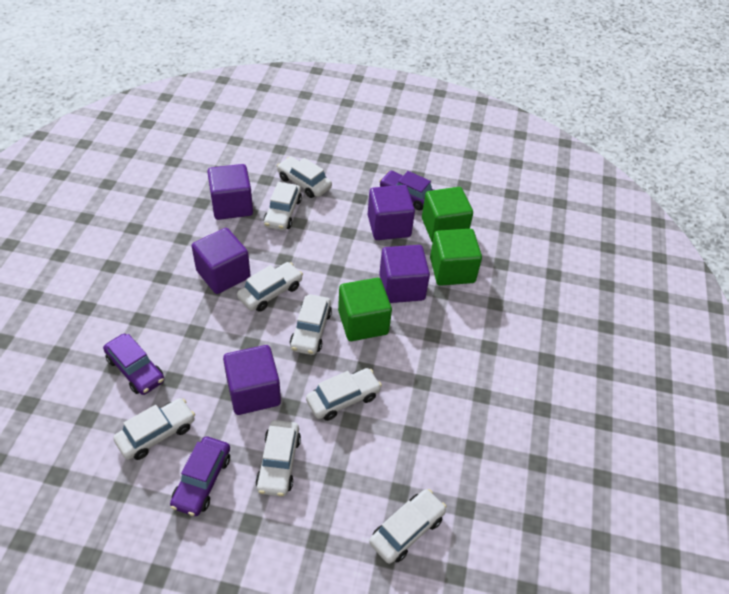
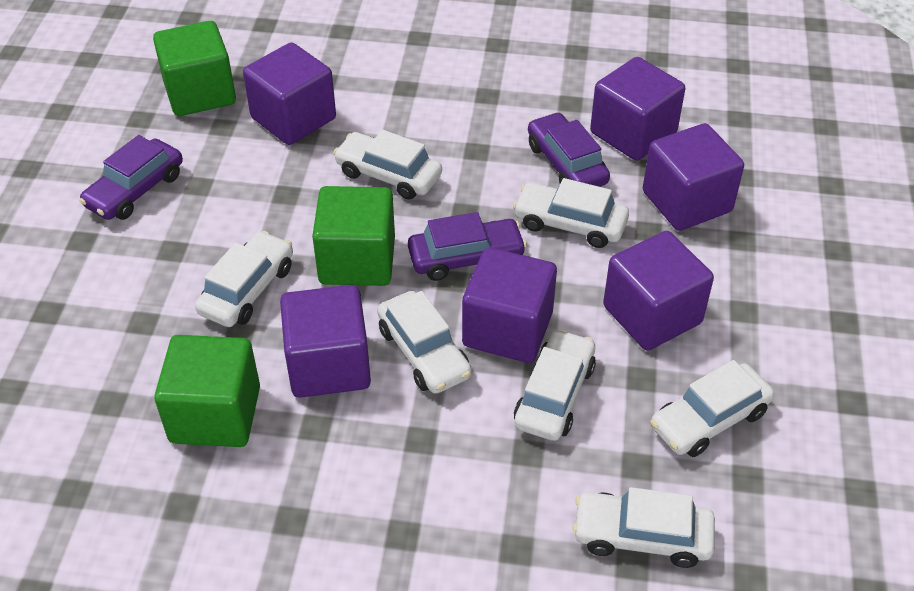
purple cube: [192,228,251,294] [207,164,253,220] [223,345,281,415] [368,185,415,240] [379,245,430,303] = 5 -> [243,42,336,145] [280,285,371,398] [462,247,557,363] [590,57,685,161] [603,231,714,350] [643,123,744,231] = 6
white car: [113,398,195,460] [237,262,303,312] [256,420,301,497] [263,182,302,231] [277,157,332,198] [290,294,332,355] [306,368,382,421] [369,489,447,564] = 8 -> [195,231,293,327] [333,130,442,200] [377,291,472,394] [513,178,629,248] [514,329,596,441] [572,487,715,568] [650,360,774,457] = 7

